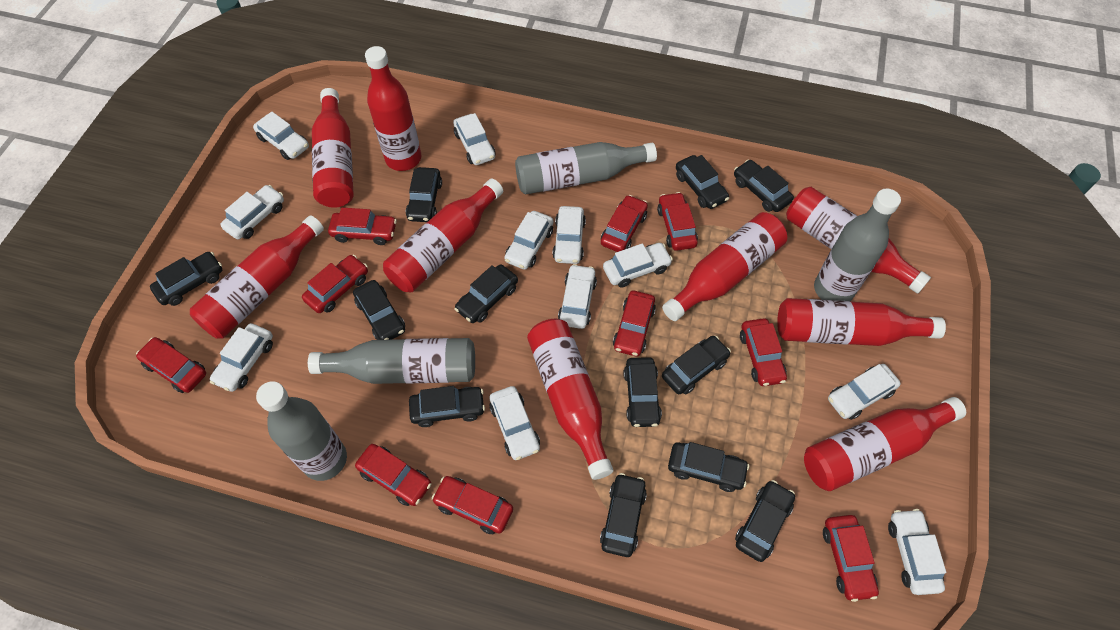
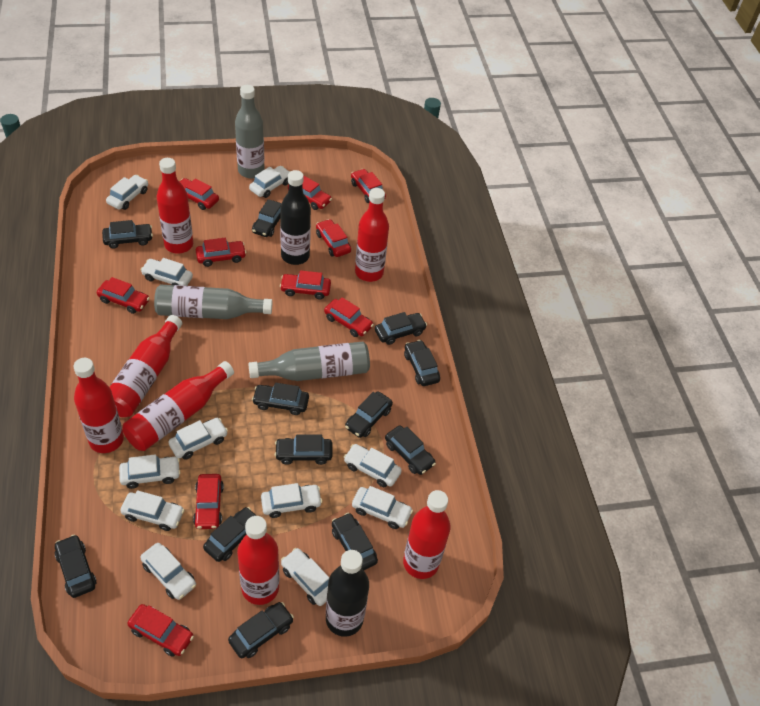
black bottle: none = 0 -> [280,170,311,265] [326,550,369,637] = 2
grey bottle: [256,381,347,481] [308,338,475,384] [515,142,657,195] [814,188,901,301] = 4 -> [154,284,272,319] [235,85,265,179] [248,341,370,381] = 3
red bottle: [190,215,324,339] [312,88,354,208] [365,46,421,171] [383,178,503,292] [527,319,613,480] [662,212,787,321] [777,298,946,346] [786,187,931,294] [804,397,966,491] = 9 -> [73,358,124,453] [110,315,182,417] [122,361,234,451] [157,158,193,254] [237,516,280,605] [355,188,389,282] [403,490,451,579] = 7

